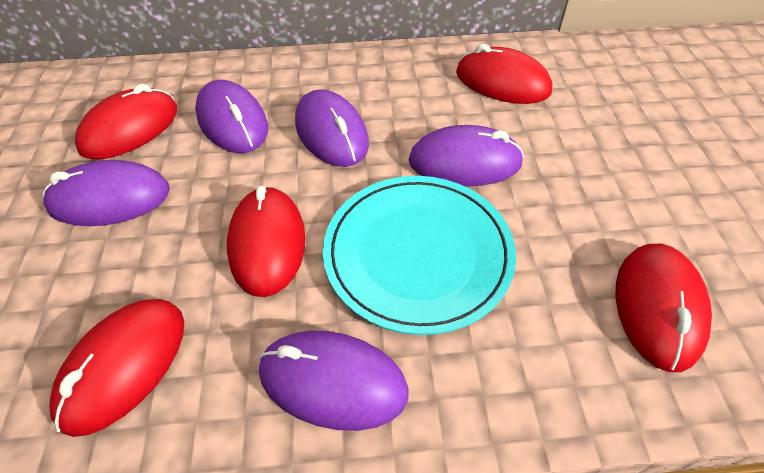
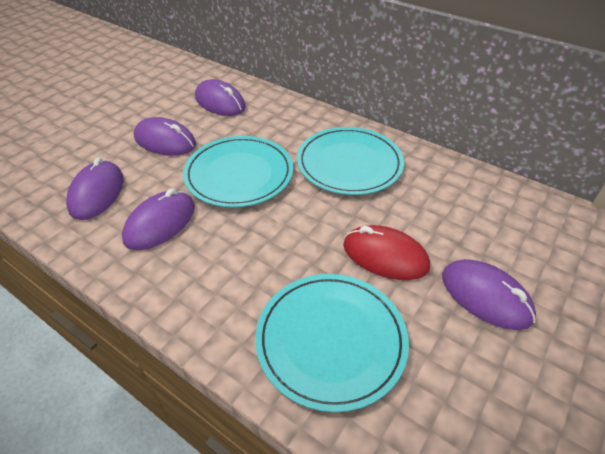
red mouse: [49,299,184,437] [75,84,177,160] [227,186,306,297] [456,44,552,104] [616,244,712,372] = 5 -> [343,225,430,280] = 1
turquoise plate: [323,176,516,335] = 1 -> [183,136,293,208] [255,274,409,412] [297,127,404,195] = 3

